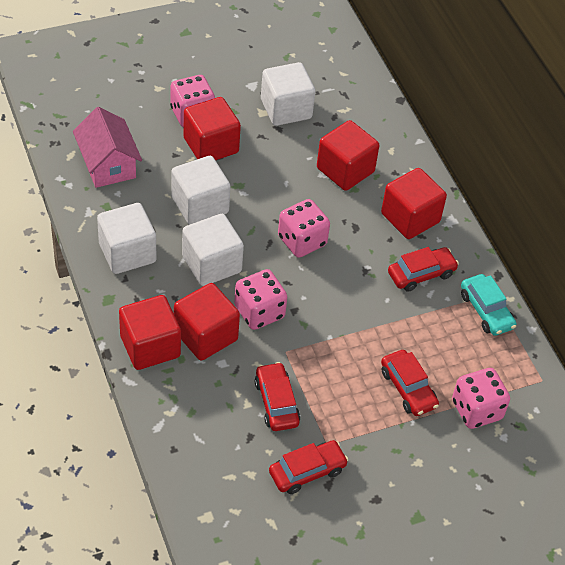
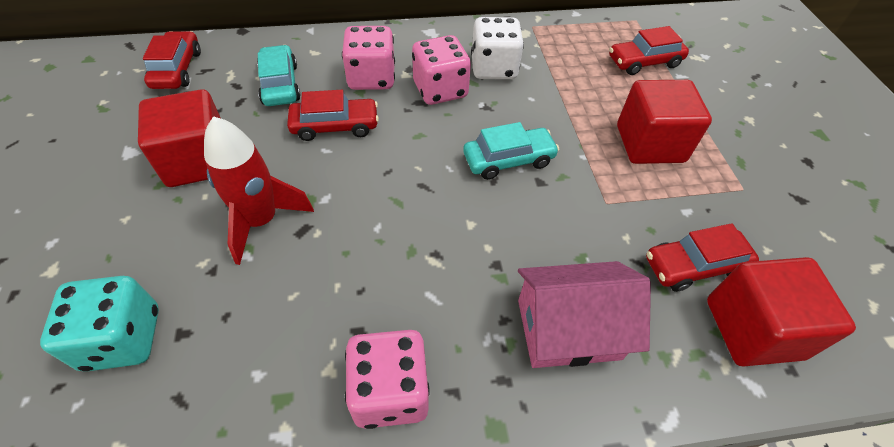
pink dice: [170,75,215,127] [234,269,287,330] [278,199,330,257] [452,368,510,429] = 4 -> [342,26,395,90] [345,330,430,429] [412,35,471,105] = 3
red cube: [119,295,181,370] [174,283,240,361] [183,97,241,160] [317,120,380,191] [381,168,447,239] = 5 -> [138,89,221,187] [617,80,712,164] [707,257,856,367] = 3
red rocket: none = 0 -> [204,116,314,265] = 1
turquoise car: [461,274,516,336] = 1 -> [257,45,301,106] [463,122,559,180] = 2
turquoise dice: none = 0 -> [40,276,159,372] = 1
white cube: [97,203,156,274] [172,156,230,225] [182,214,244,286] [261,62,315,126] = 4 -> none = 0
white dice: none = 0 -> [471,17,524,79] = 1

